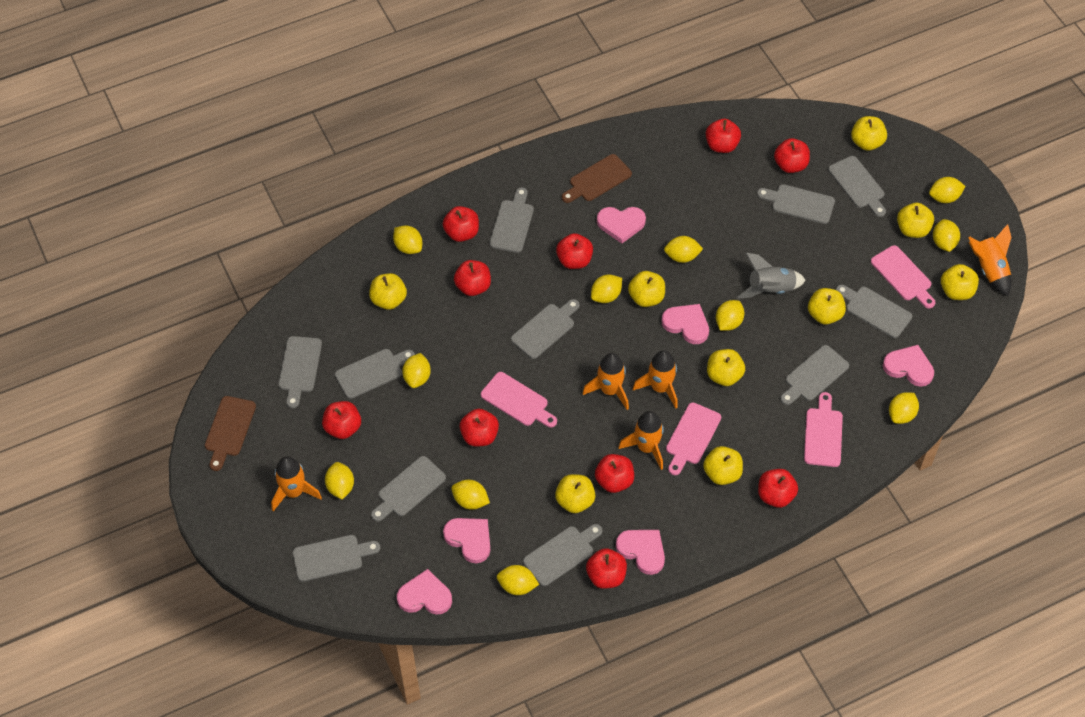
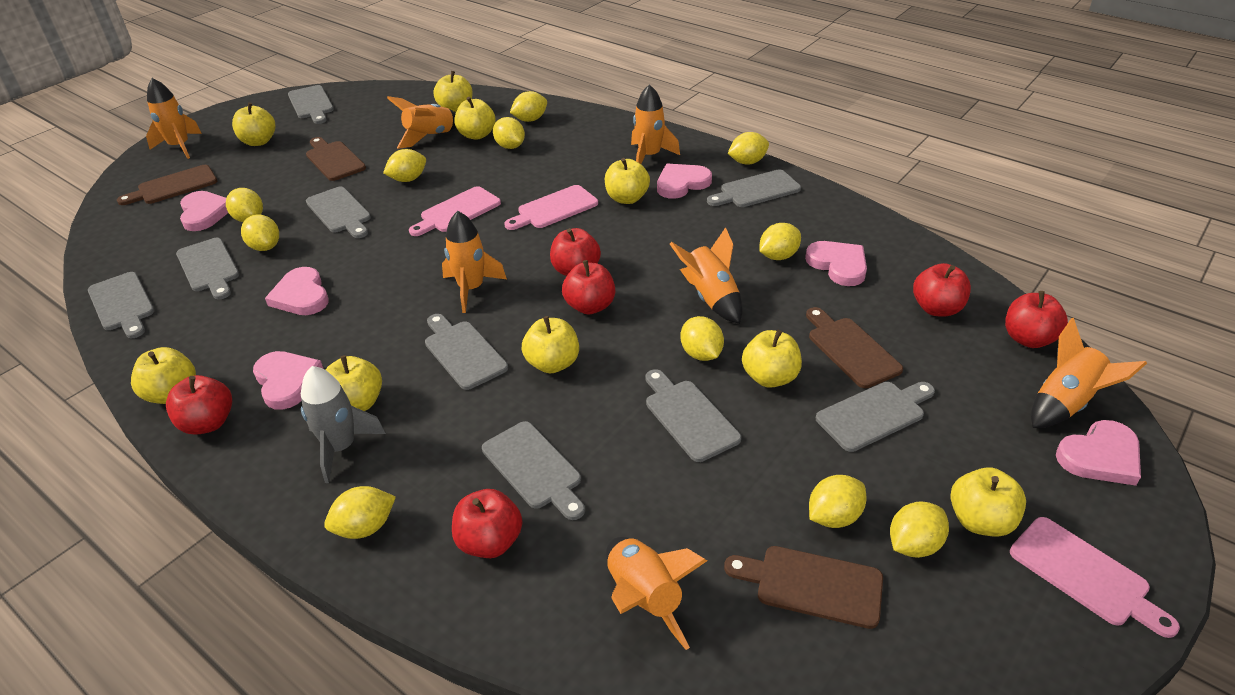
brown cutting board: [205,396,256,471] [562,154,632,203] = 2 -> [117,165,217,205] [306,137,366,181] [724,546,883,629] [806,307,903,388] = 4
grey cutting board: [278,336,322,408] [293,535,380,582] [335,349,415,399] [371,456,446,522] [489,187,534,253] [511,299,580,359] [523,524,602,586] [757,184,835,224] [780,345,849,405] [828,156,886,217] [836,285,912,338] = 11 -> [88,272,154,338] [176,238,239,299] [288,85,334,124] [306,186,371,238] [425,314,508,390] [482,421,585,520] [645,369,741,462] [707,170,801,207] [816,382,935,452] = 9
orange rocket: [271,456,322,511] [582,353,629,410] [618,411,664,470] [633,350,678,409] [968,224,1012,296] = 5 -> [146,78,202,159] [387,96,456,149] [442,211,507,313] [606,537,707,650] [631,84,680,164] [670,227,742,324] [1031,318,1147,428] = 7
pink cutting board: [481,372,557,428] [666,403,721,475] [804,392,843,467] [871,245,936,308] = 4 -> [409,186,501,236] [504,185,598,230] [1010,517,1180,638] = 3
red apple: [322,401,361,439] [443,206,479,242] [454,260,491,296] [460,409,499,447] [556,233,593,269] [586,548,627,589] [595,454,634,493] [706,119,741,153] [758,469,798,508] [774,138,810,173] = 10 -> [166,375,232,435] [452,489,523,558] [550,228,601,276] [562,260,615,315] [913,263,971,317] [1005,291,1068,348] = 6

